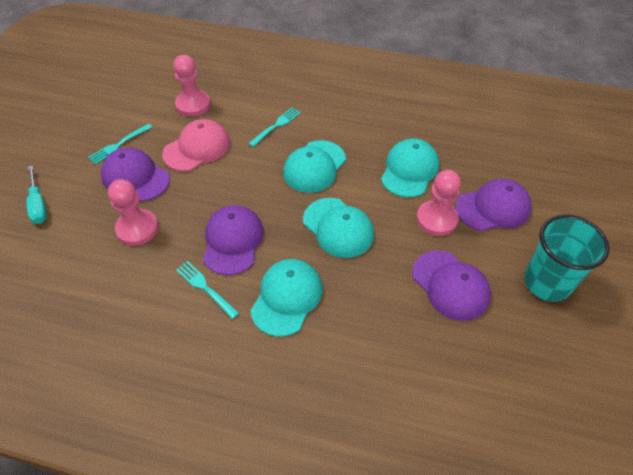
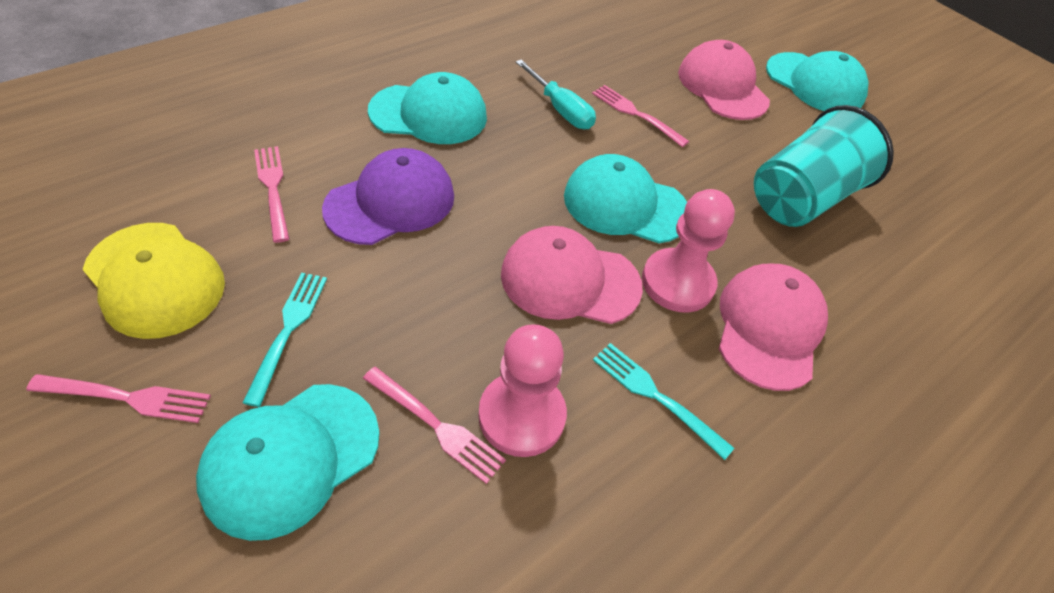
pink cap: [162,119,230,171] = 1 -> [501,226,643,324] [678,40,770,120] [719,264,828,391] = 3
pink fork: none = 0 -> [26,374,211,423] [254,146,289,243] [363,367,506,484] [592,85,689,147] = 4
pink pawn: [108,179,159,246] [173,55,211,117] [417,170,461,236] = 3 -> [478,324,567,457] [642,189,735,313] = 2
purple cap: [101,147,170,202] [203,205,263,275] [412,250,491,321] [455,179,532,231] = 4 -> [322,148,454,245] = 1
turquoise fork: [88,124,152,164] [176,261,239,319] [248,107,301,147] = 3 -> [242,273,327,407] [593,343,734,460] = 2
yellow cap: none = 0 -> [82,223,225,339] = 1

